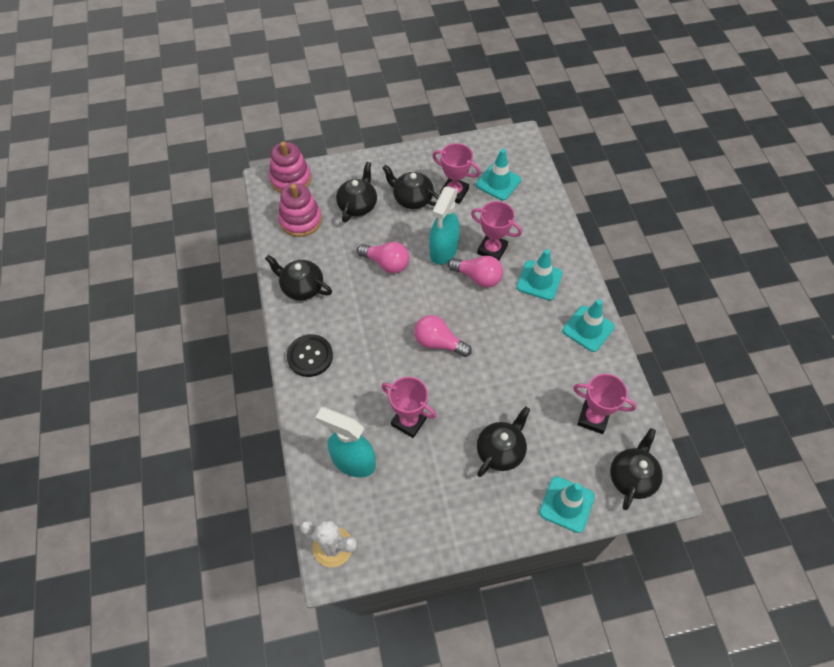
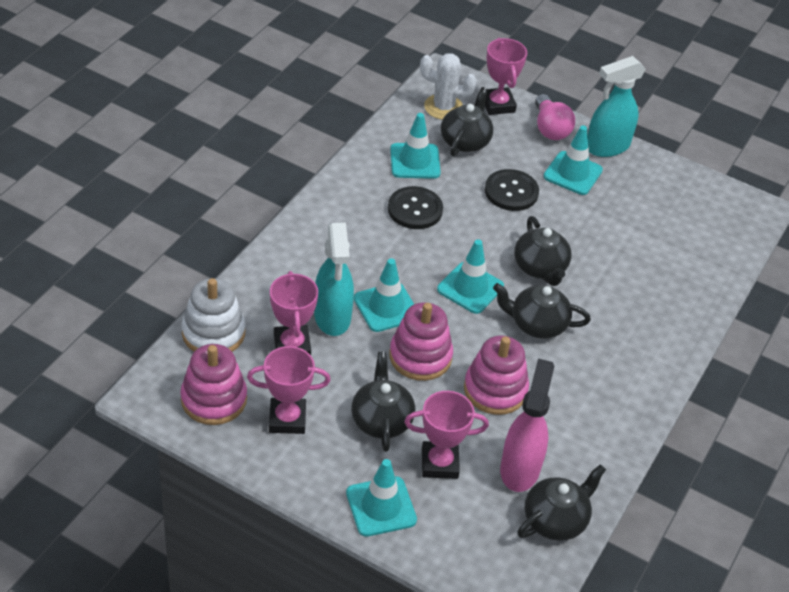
black button: [286,334,333,377] = 1 -> [388,186,443,229] [485,169,539,211] = 2
pink light bulb: [357,242,409,273] [414,315,472,357] [448,256,503,288] = 3 -> [535,94,575,140] = 1
pink spray bottle: none = 0 -> [500,359,554,492] = 1
pink stacking toy: [269,141,311,193] [278,183,322,237] = 2 -> [180,344,247,425] [389,302,453,381] [464,336,529,415] = 3
turquoise traffic cone: [476,149,521,201] [517,249,563,301] [539,476,595,533] [563,299,615,352] = 4 -> [346,459,417,537] [354,258,414,332] [390,113,441,179] [437,239,504,314] [544,126,603,195] = 5
white stacking toy: none = 0 -> [182,278,246,352] = 1

